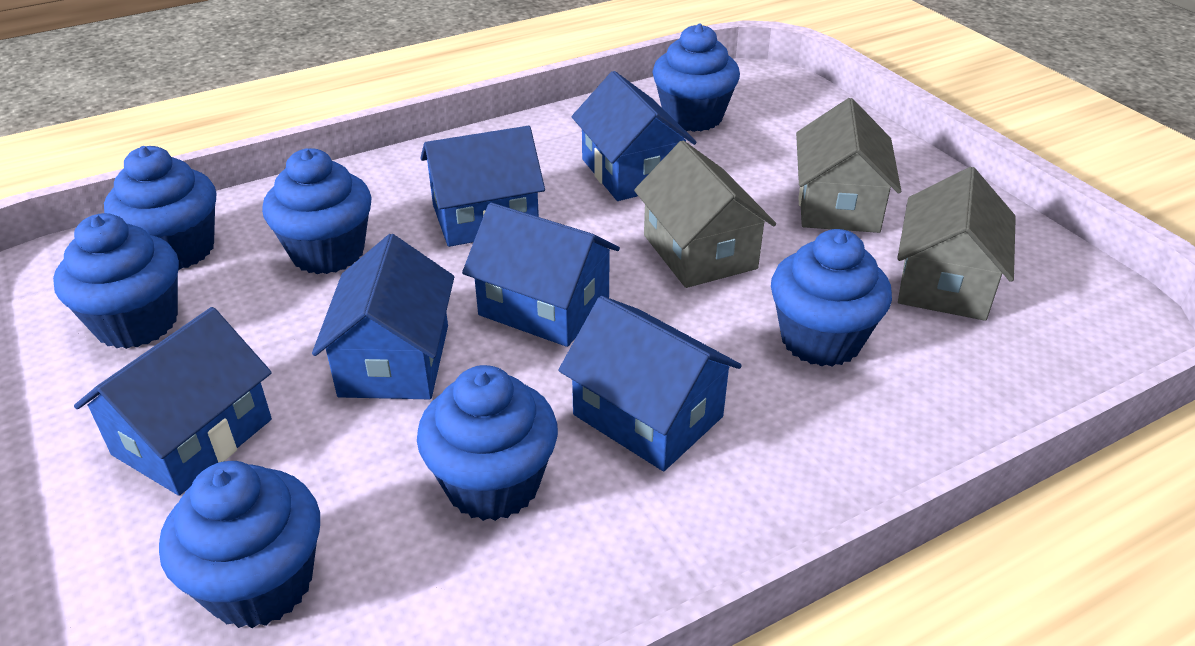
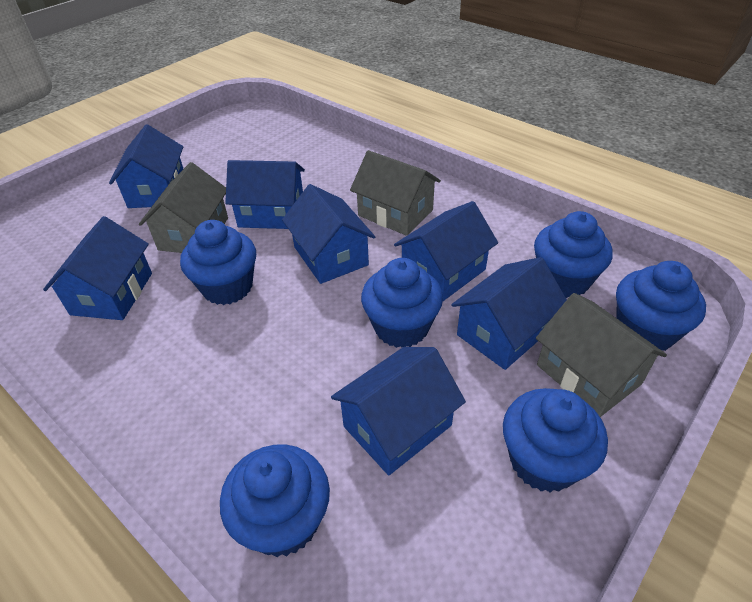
blue cupcake: [53,213,179,349] [104,146,216,270] [159,461,320,628] [262,148,372,274] [417,365,558,521] [653,24,740,132] [771,229,892,366] = 7 -> [180,220,256,305] [220,444,330,557] [361,258,443,348] [503,388,608,492] [534,211,613,298] [616,261,706,351] = 6
blue house: [74,307,272,496] [312,234,454,399] [420,126,545,247] [462,203,620,347] [558,296,742,471] [572,71,696,201] = 6 -> [43,216,152,320] [109,124,183,208] [225,160,305,229] [282,184,375,284] [331,347,466,476] [394,201,498,301] [451,257,567,370] = 7

